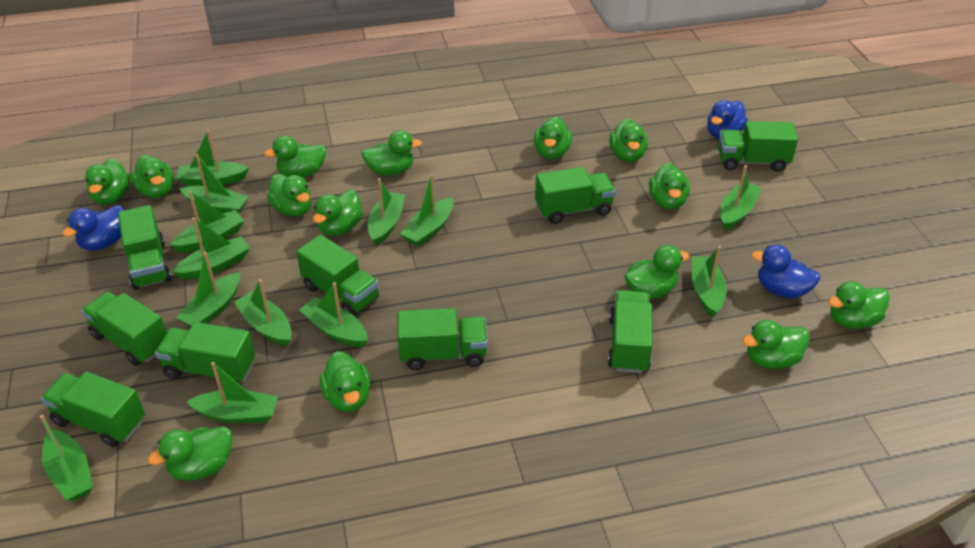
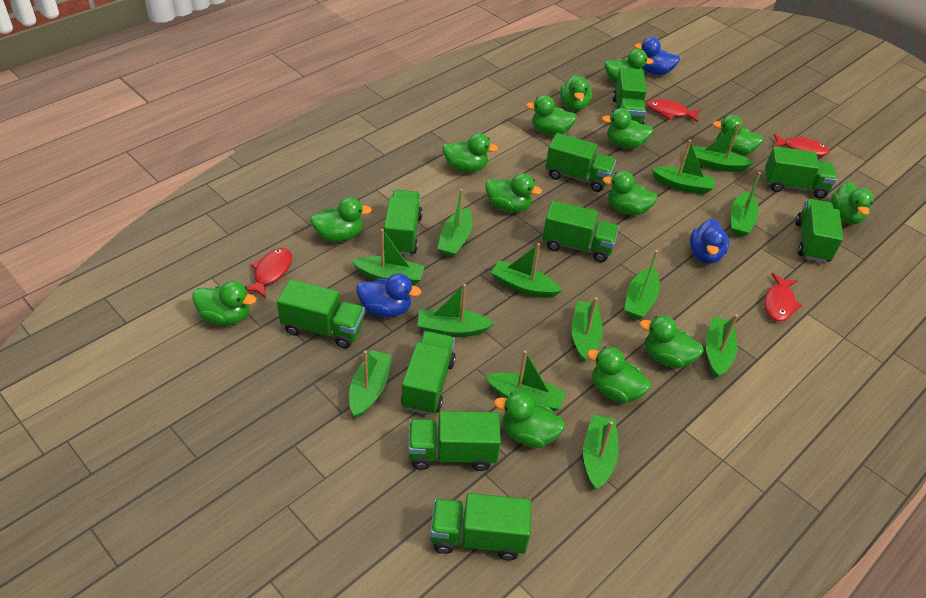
green truck: [41,372,145,447] [82,292,167,366] [118,205,171,290] [155,322,255,385] [296,235,379,316] [397,308,488,370] [535,167,616,224] [608,290,652,373] [718,121,798,172] = 9 -> [277,279,365,349] [384,190,423,255] [401,331,456,415] [408,411,501,471] [430,493,531,560] [542,201,619,263] [545,133,616,192] [612,68,647,125] [764,146,837,199] [795,199,843,263] = 10
red fish: none = 0 -> [247,248,292,298] [647,99,700,122] [764,273,802,322] [773,133,829,156] = 4

